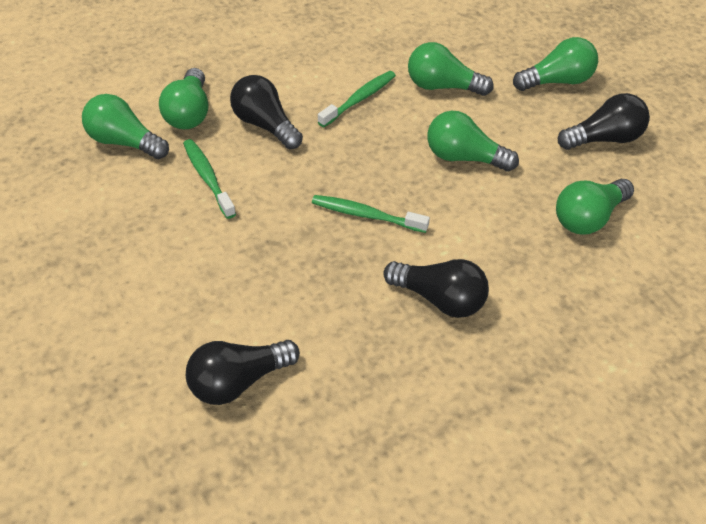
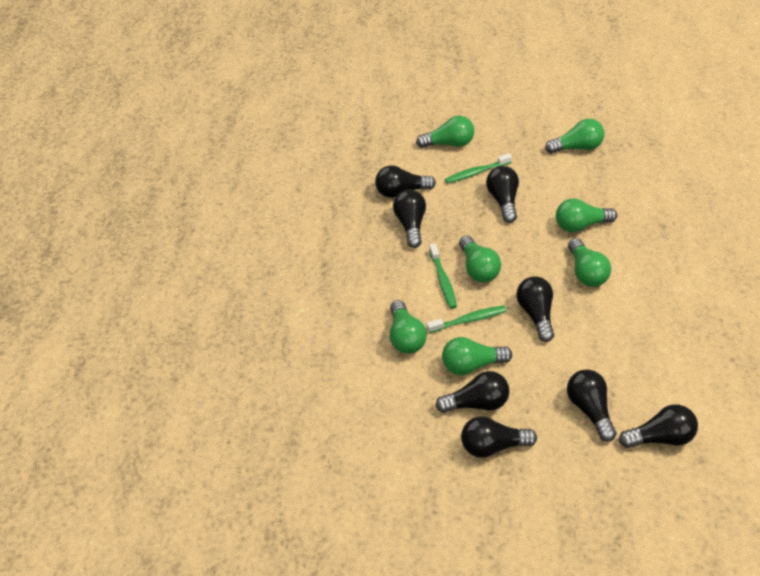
black light bulb: [186,340,300,405] [230,75,303,149] [383,259,489,318] [558,93,650,150] = 4 -> [375,165,436,198] [393,189,426,248] [436,371,510,413] [461,416,537,458] [486,166,519,223] [516,276,554,342] [567,369,617,442] [619,404,698,448] = 8
green light bulb: [82,94,169,159] [159,68,208,129] [408,42,494,96] [427,111,519,172] [513,37,598,91] [556,179,634,234] = 6 -> [390,300,427,354] [416,116,474,148] [442,337,512,375] [459,235,501,282] [545,119,604,154] [556,199,617,232] [568,238,611,287] = 7

